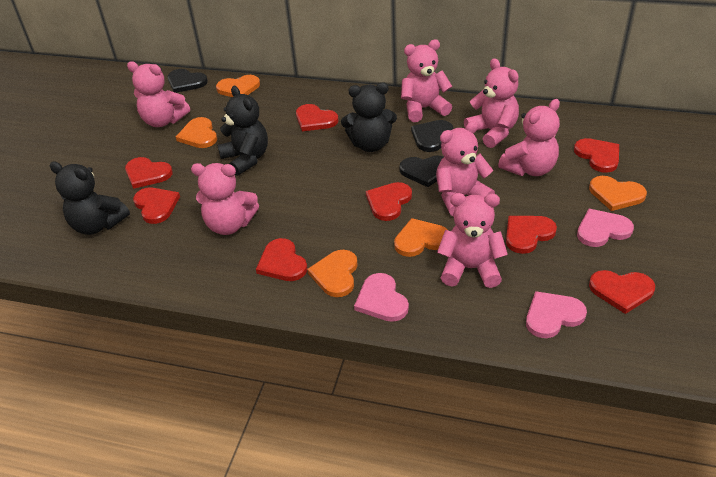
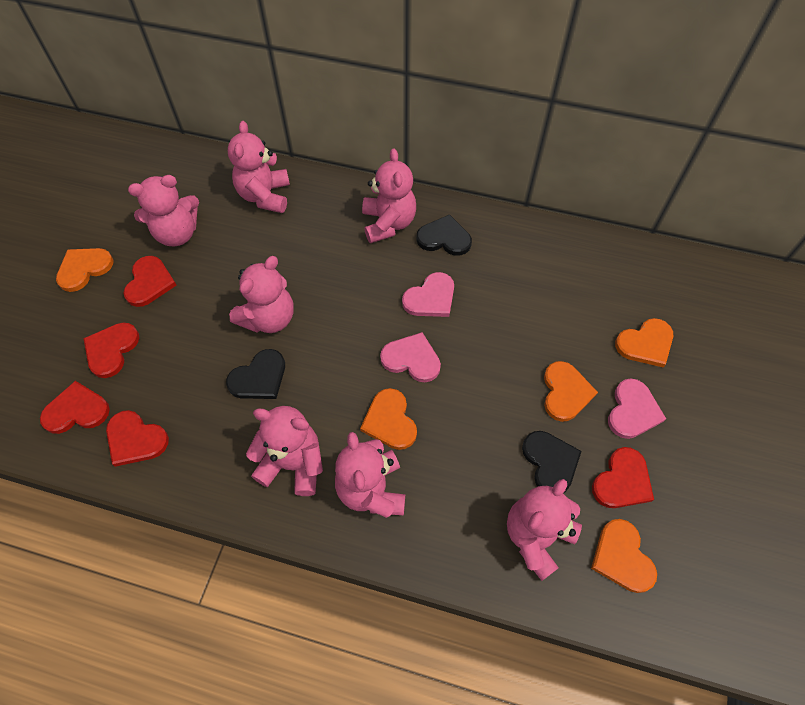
black teddy bear: [49,162,130,235] [217,86,268,176] [341,83,397,152] = 3 -> none = 0
red heart: [125,157,173,189] [133,187,180,224] [256,238,308,281] [296,104,338,131] [366,182,412,221] [506,216,557,254] [574,138,619,173] [589,270,655,314] = 8 -> [40,381,110,434] [83,323,139,378] [106,410,169,467] [124,256,177,307] [592,447,654,508] = 5

